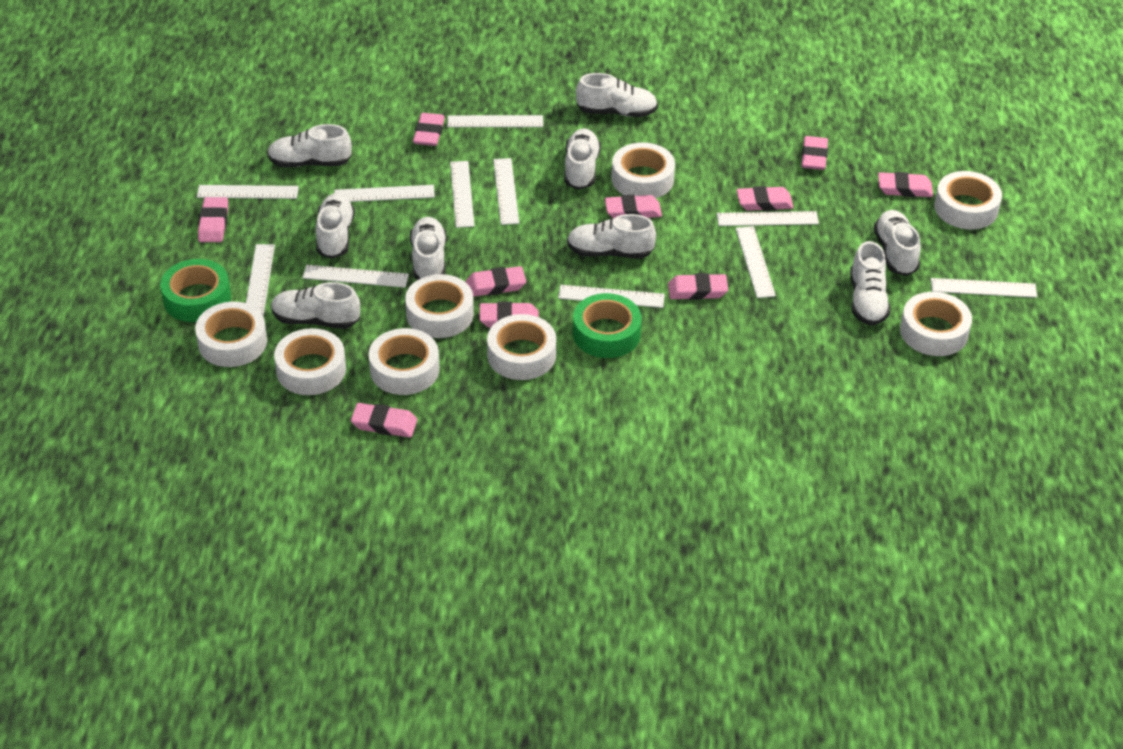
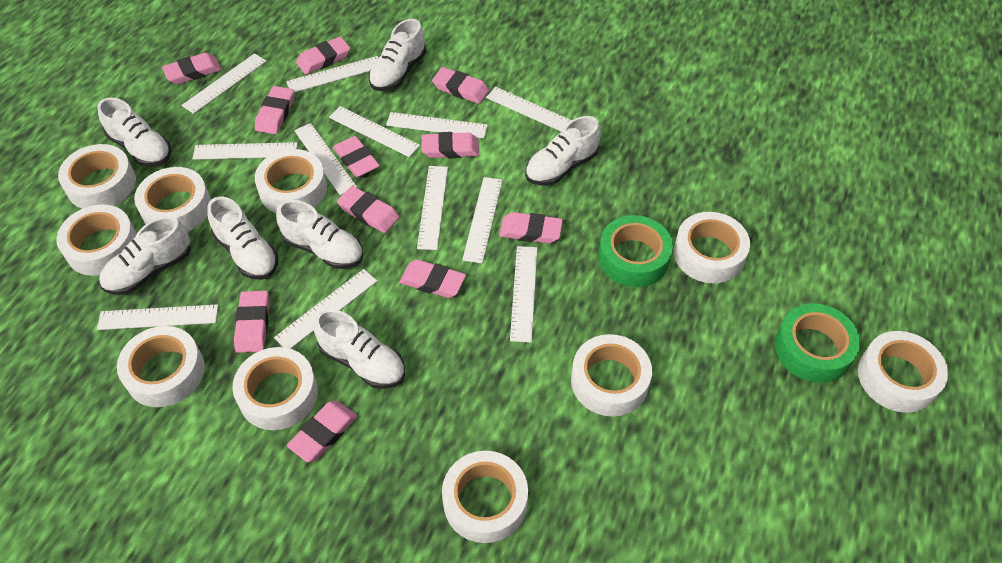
pink eraser: [198,197,228,242] [351,403,417,438] [413,113,445,146] [466,266,526,297] [480,302,539,328] [605,195,662,219] [668,273,728,300] [737,186,794,211] [801,136,828,170] [878,172,933,197] = 10 -> [162,52,222,84] [234,291,270,353] [255,86,294,134] [287,401,357,462] [296,36,350,75] [333,136,380,177] [337,186,399,233] [399,259,466,298] [422,132,479,158] [432,67,489,104] [499,212,563,244] = 11
white ruler: [197,185,299,199] [246,244,275,317] [302,265,409,288] [334,185,435,202] [447,115,543,127] [450,161,474,228] [493,158,519,225] [558,285,665,308] [717,211,819,226] [736,226,776,298] [931,278,1037,298] = 11 -> [97,304,218,330] [181,53,266,114] [192,142,298,160] [274,269,377,349] [286,56,378,92] [294,123,357,195] [329,106,420,157] [386,112,488,138] [417,166,448,250] [462,177,503,263] [486,87,571,132] [510,246,537,343] = 12
white shoe: [267,124,352,168] [271,282,360,329] [316,193,355,259] [410,217,446,280] [564,128,601,190] [567,214,656,259] [576,73,658,117] [850,241,890,326] [874,210,921,276] = 9 -> [97,97,171,167] [99,216,191,295] [207,197,278,280] [276,200,363,269] [314,309,405,389] [368,19,426,91] [525,116,601,186] = 7
white tape: [195,302,267,367] [274,328,346,395] [369,328,440,395] [405,274,474,338] [487,314,556,380] [611,142,675,198] [900,292,972,356] [934,171,1002,229] = 8 -> [56,204,137,276] [58,144,136,209] [117,326,205,407] [134,167,211,232] [232,347,318,430] [255,149,327,213] [442,451,528,543] [571,334,652,416] [674,212,750,283] [858,331,948,413] = 10

